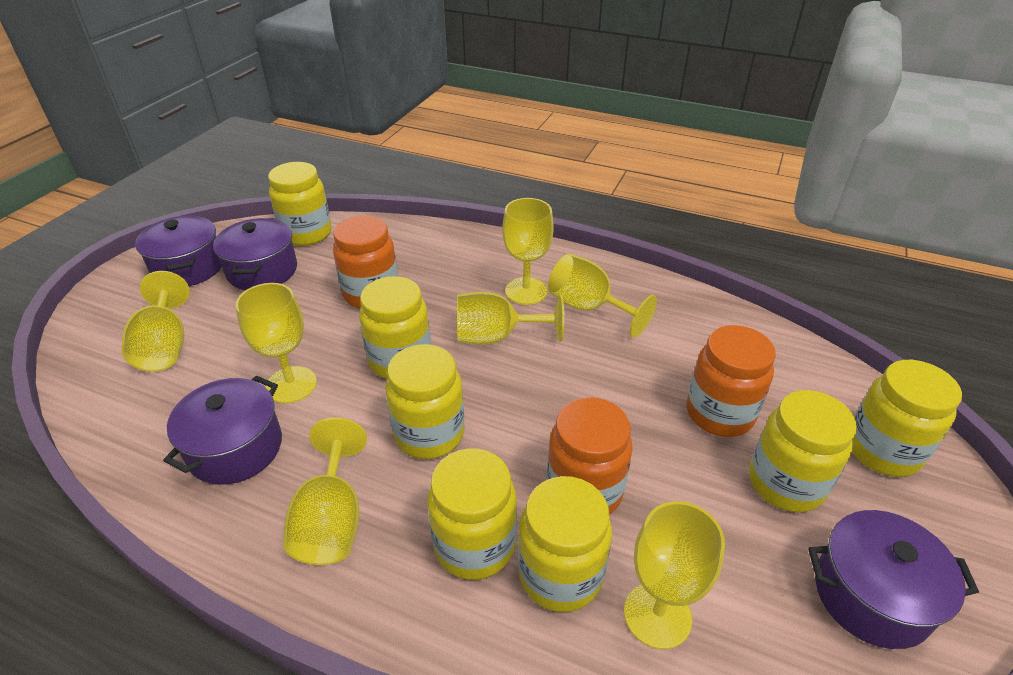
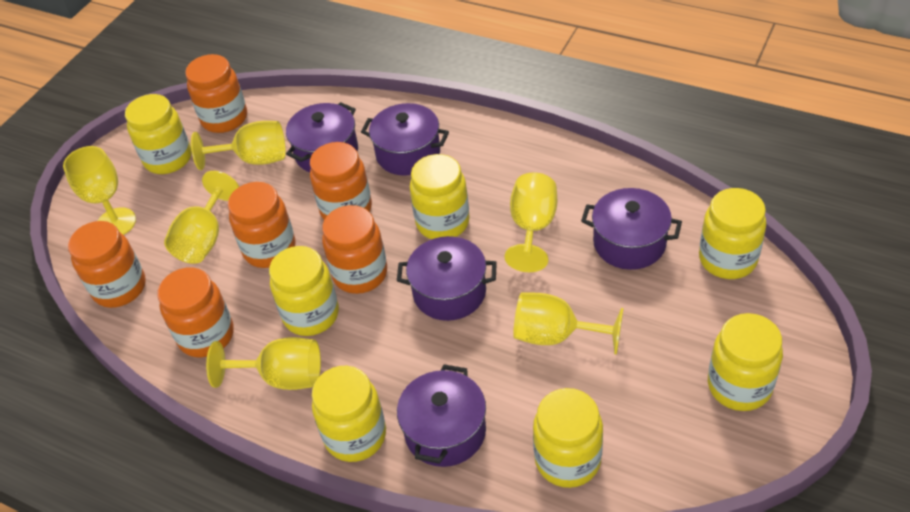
orange jar: [333,216,398,308] [547,397,633,515] [686,325,776,437] = 3 -> [68,221,146,308] [157,267,234,357] [185,54,247,133] [228,182,296,268] [310,142,372,220] [322,205,387,294] = 6
purple pot: [135,216,222,286] [163,375,282,485] [213,218,297,290] [808,510,979,649] = 4 -> [286,102,358,172] [361,103,449,176] [397,236,497,321] [397,364,486,467] [581,188,682,270] = 5
yellow goblet: [122,271,190,371] [236,283,317,404] [283,417,367,565] [457,292,565,345] [502,198,554,305] [548,254,657,338] [624,501,725,649] = 7 -> [63,146,136,235] [164,171,239,264] [191,121,286,170] [206,337,321,390] [505,172,557,272] [513,293,623,355] = 6

